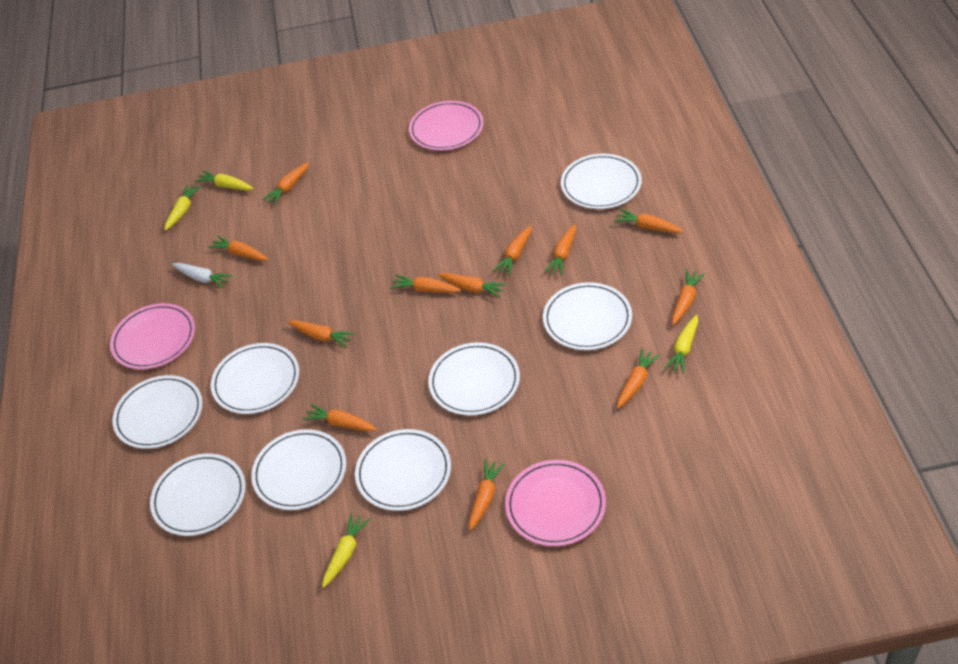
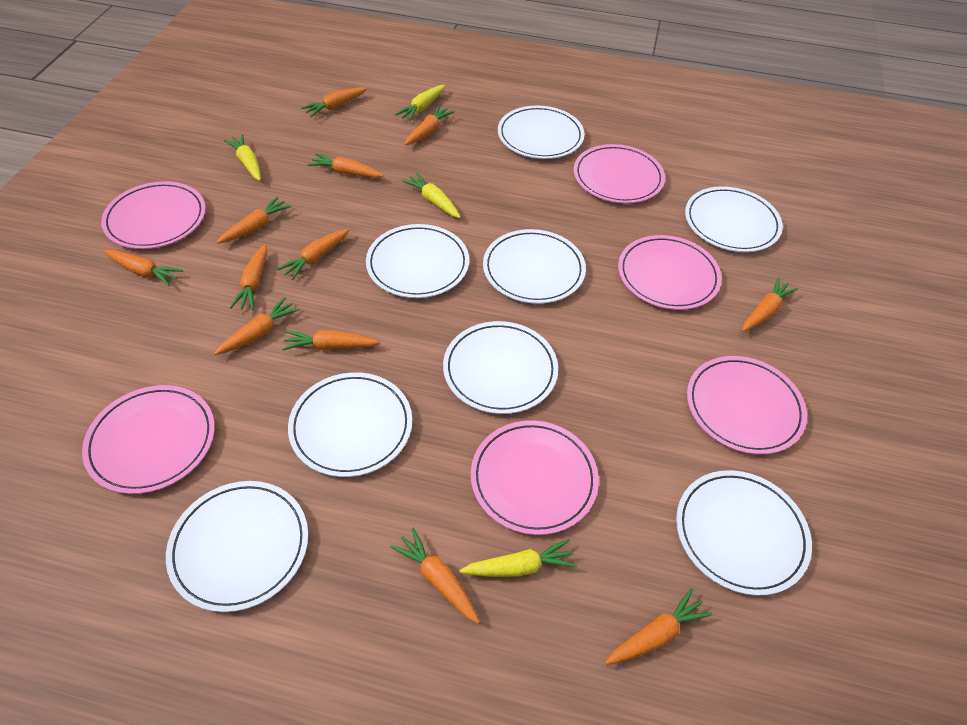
pink plate: [110,303,195,370] [409,101,484,151] [505,460,606,546] = 3 -> [82,385,215,494] [101,181,206,249] [471,420,599,535] [574,144,665,204] [618,235,722,310] [687,356,807,455] = 6
white carrot: [172,263,233,288] = 1 -> none = 0

